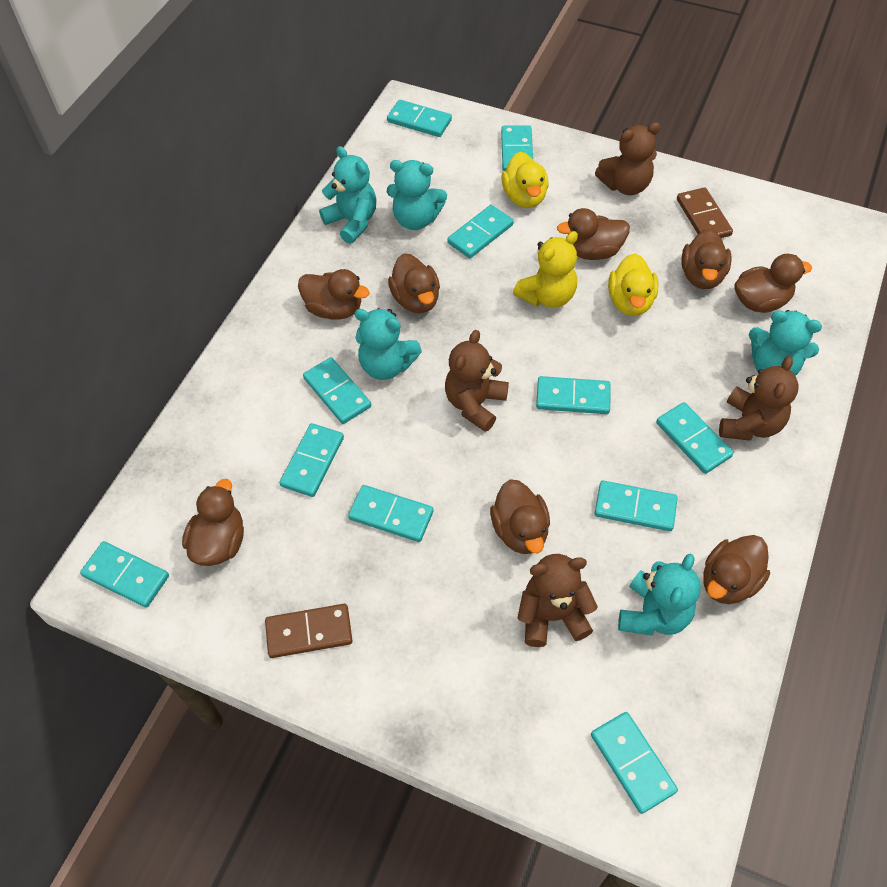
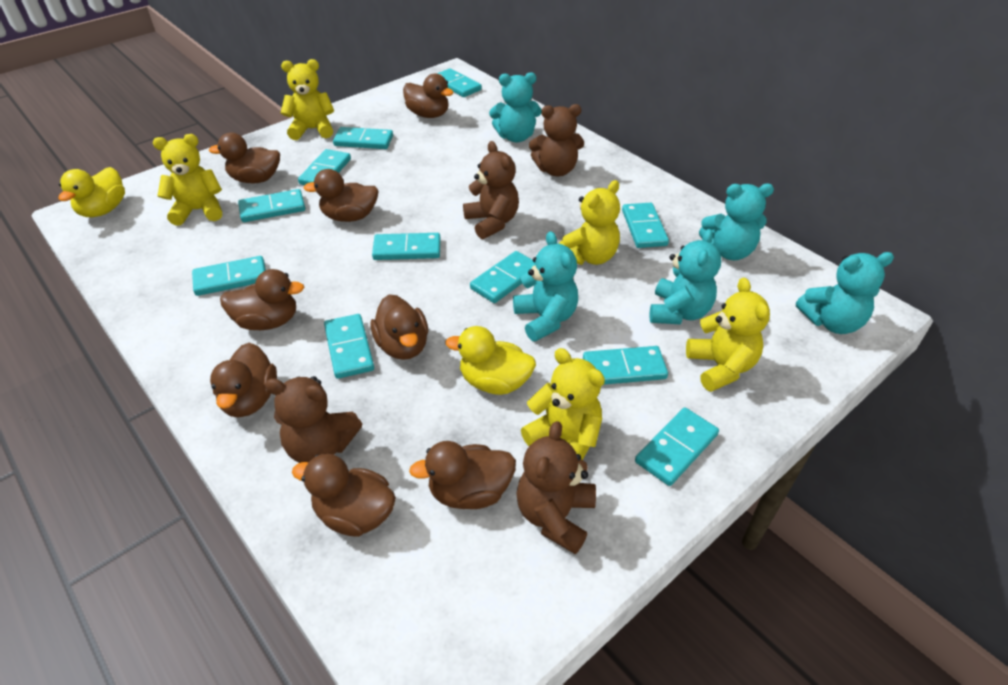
brown domino: [265,604,352,658] [677,187,733,238] = 2 -> none = 0
yellow teddy bear: [513,231,578,308] = 1 -> [153,134,222,226] [281,59,334,140] [521,348,605,460] [559,180,620,265] [686,277,770,392] = 5

